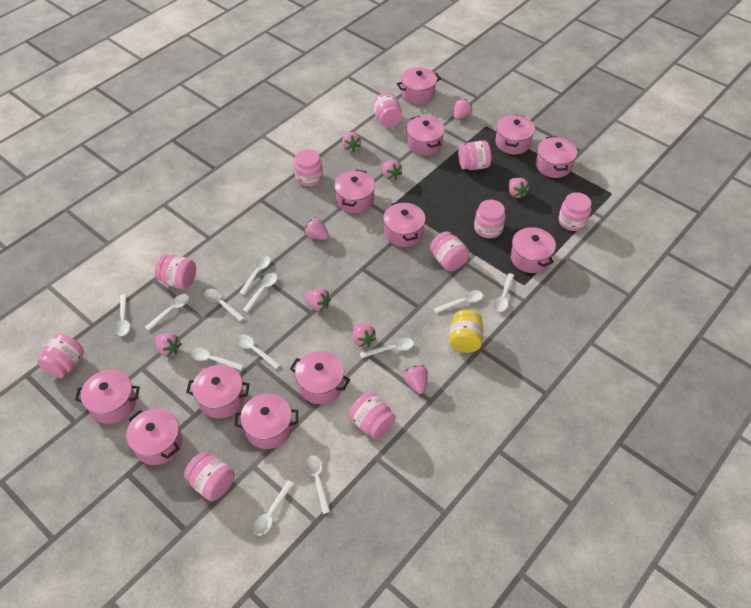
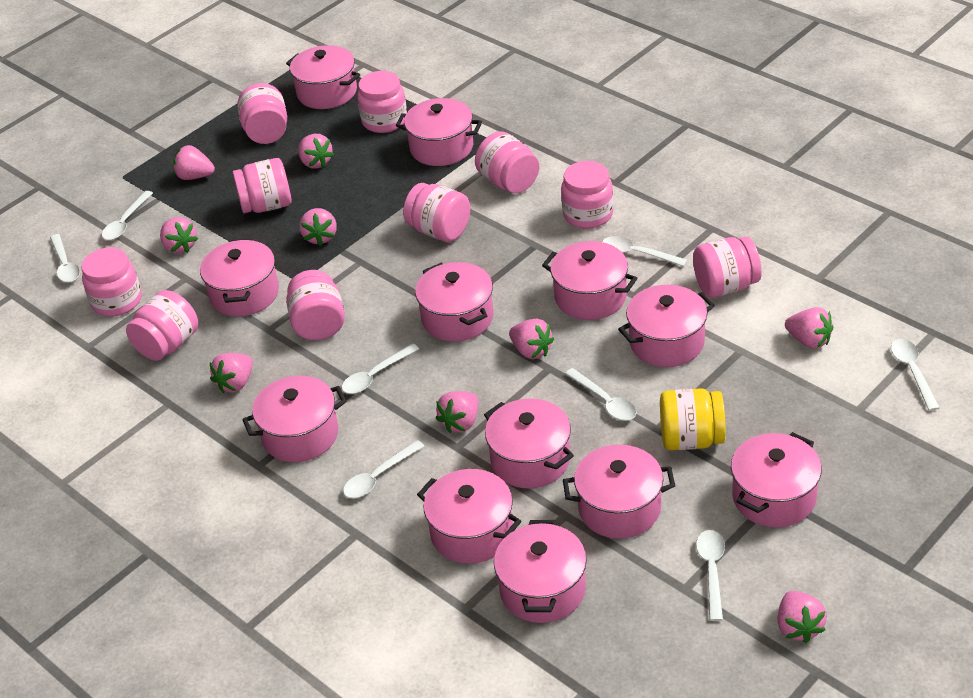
white spoon: [115,294,130,336] [145,294,189,331] [190,348,244,370] [204,289,244,322] [236,334,280,369] [239,256,271,295] [243,273,277,312] [253,481,294,535] [305,455,330,514] [360,338,414,358] [434,290,483,313] [494,273,514,312] = 12 -> [50,234,80,283] [102,191,153,240] [342,344,419,394] [343,440,424,498] [565,368,636,421] [602,236,687,267] [696,530,725,621] [891,339,940,411] = 8

